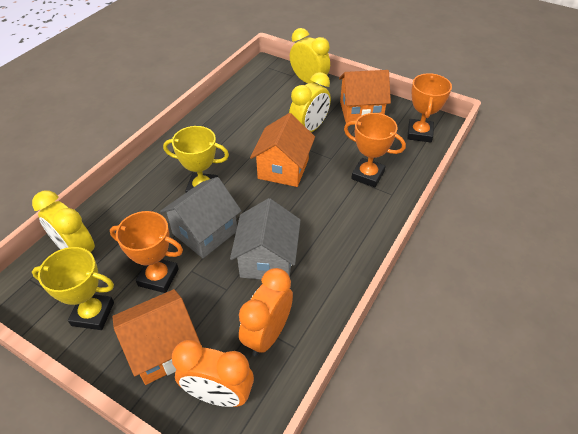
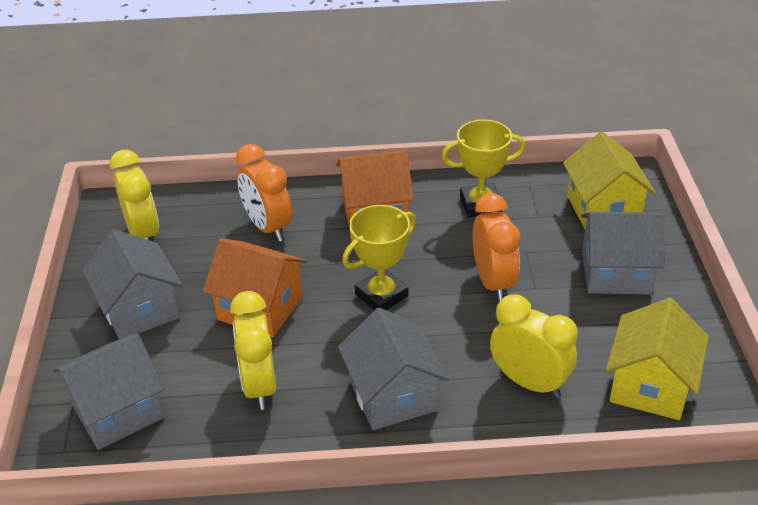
grey house: [160,177,242,258] [230,198,301,279] = 2 -> [53,333,164,450] [82,229,183,339] [338,308,449,430] [581,212,665,295] = 4
orange house: [112,289,201,385] [250,113,315,187] [339,70,391,123] = 3 -> [203,238,307,338] [336,150,414,224] = 2
orange trophy: [110,211,183,293] [344,113,406,187] [407,73,452,142] = 3 -> none = 0
yellow house: none = 0 -> [563,132,656,229] [606,298,709,420] = 2

